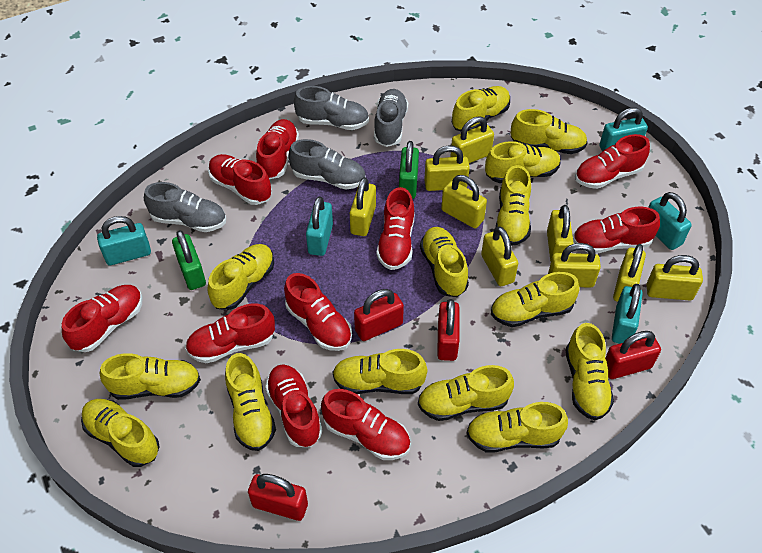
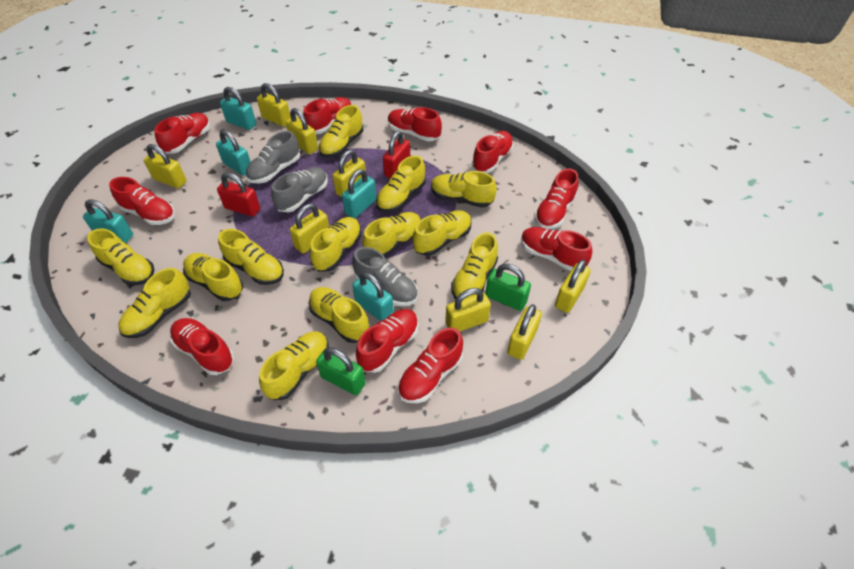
grey shoe: [144,182,226,232] [289,139,365,190] [294,86,369,130] [374,89,408,147] = 4 -> [246,131,300,183] [271,167,328,212] [352,247,418,306] = 3
red padlock: [248,474,308,521] [354,289,404,341] [437,299,459,361] [605,331,661,379] = 4 -> [217,172,260,217] [383,131,410,178] = 2
yellow padlock: [350,177,376,236] [424,145,470,191] [441,175,487,228] [450,116,494,163] [481,226,518,286] [547,205,574,261] [548,243,601,288] [613,244,646,302] [646,255,703,300] = 9 -> [144,144,187,188] [257,83,291,127] [286,108,318,154] [290,204,329,254] [333,150,366,197] [445,288,491,332] [507,304,542,360] [555,260,591,313] = 8
yellow shoe: [81,399,159,467] [100,353,201,400] [207,244,274,310] [225,353,276,451] [333,349,427,394] [418,365,514,421] [420,227,469,297] [452,86,510,131] [467,402,568,452] [485,141,561,183] [491,272,580,327] [496,165,531,246] [511,109,588,154] [565,323,614,420] = 14 -> [87,229,154,285] [118,268,191,338] [183,253,243,301] [218,229,284,285] [259,331,329,400] [309,287,370,343] [310,217,362,271] [319,105,363,158] [362,212,421,257] [376,155,426,212] [413,210,472,256] [431,171,497,208] [451,232,498,299] = 13

